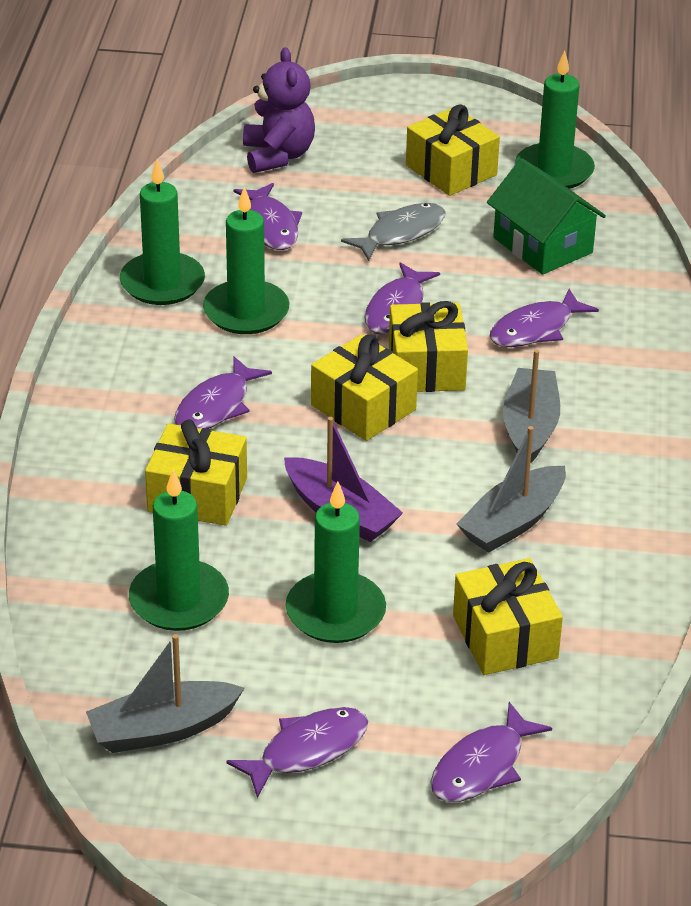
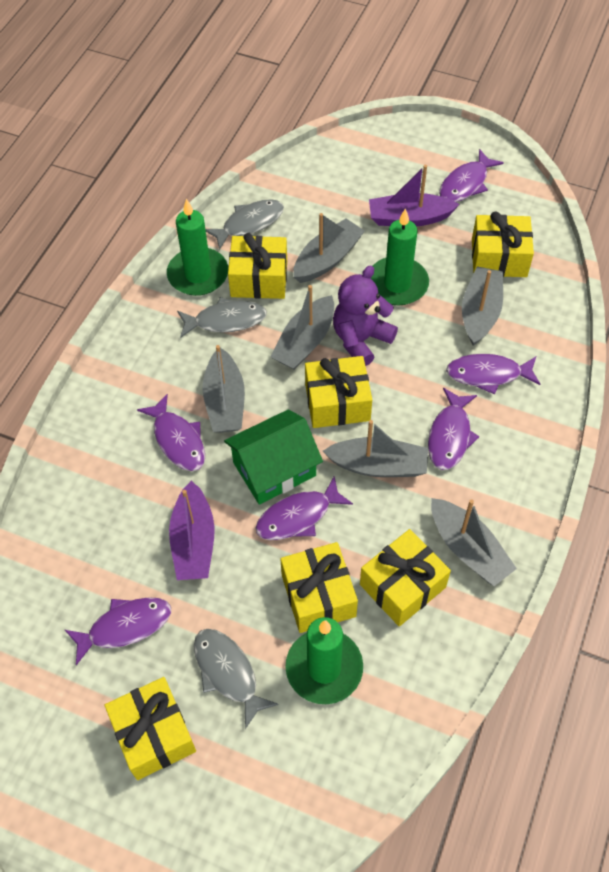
green candle: [120,159,205,305] [129,469,229,631] [203,186,289,334] [285,482,386,643] [515,51,595,189] = 5 -> [167,199,228,296] [285,617,363,704] [371,208,429,305] = 3
grey boat: [86,634,244,753] [457,426,566,553] [503,349,560,463] = 3 -> [203,345,245,433] [270,285,334,370] [293,213,365,283] [323,420,428,477] [431,498,517,586] [462,266,503,346] = 6
grey fish: [341,203,446,261] = 1 -> [177,297,267,338] [194,629,279,729] [205,199,284,250] = 3
purple boat: [284,417,403,542] = 1 -> [169,481,215,580] [369,165,460,226] = 2
yellow gift: [145,419,247,526] [311,334,418,441] [389,301,468,392] [406,104,500,196] [453,558,563,675] = 5 -> [105,677,196,780] [228,233,287,299] [280,542,358,633] [305,356,372,428] [360,529,451,626] [472,211,534,277] = 6

